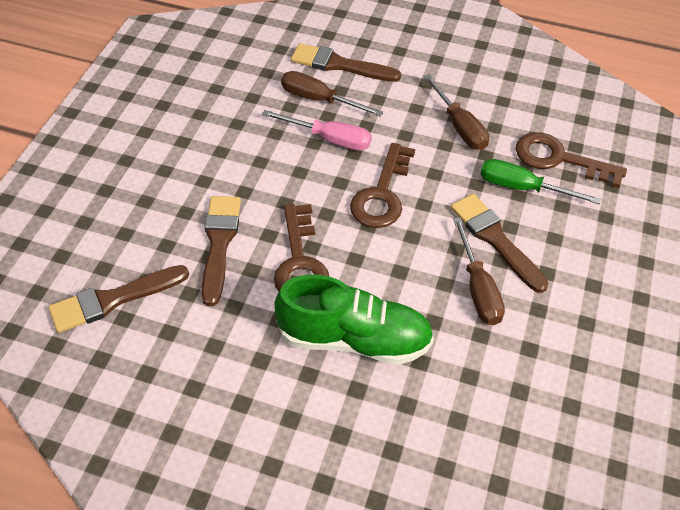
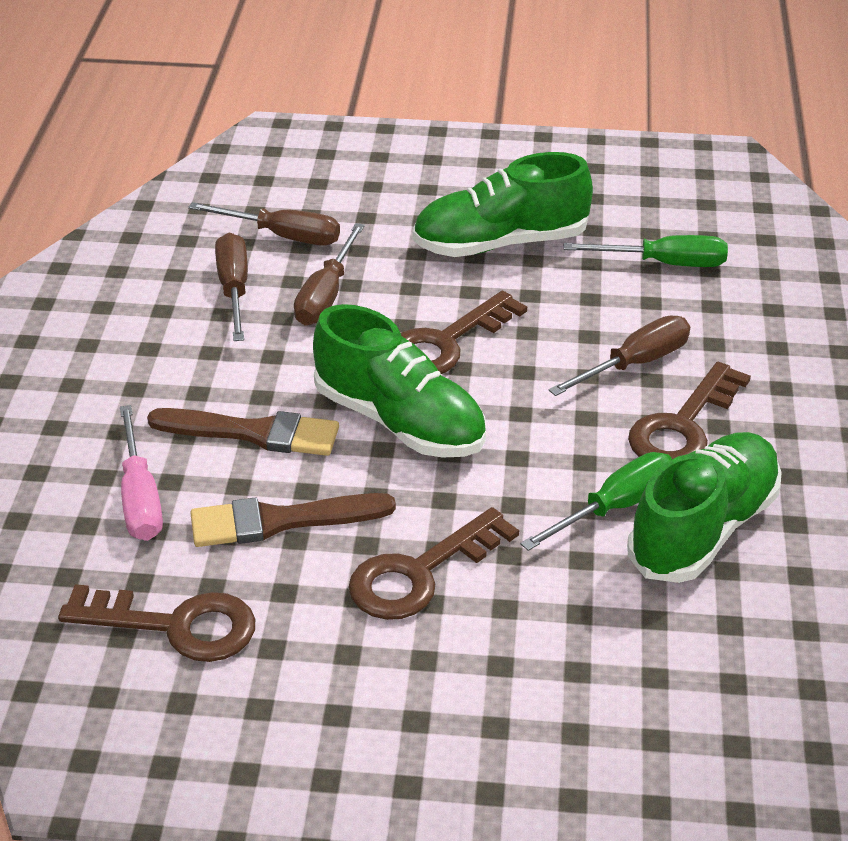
brown brush: [48,265,189,333] [201,196,241,306] [291,43,401,82] [451,194,548,293] = 4 -> [147,408,339,456] [190,493,396,547] = 2
brown key: [274,204,329,292] [350,143,415,228] [516,132,627,188] = 3 -> [58,584,255,662] [348,507,519,620] [401,291,527,374] [628,362,751,459] = 4
brown screwdriver: [281,71,384,117] [423,74,489,150] [453,217,505,325] = 3 -> [188,202,340,245] [215,233,248,341] [294,223,365,326] [548,315,690,396] = 4
green screwdriver: [480,159,601,204] = 1 -> [520,452,672,551] [564,235,728,267] = 2
green shoe: [275,274,434,365] = 1 -> [313,304,486,458] [413,152,593,257] [627,432,782,583] = 3

